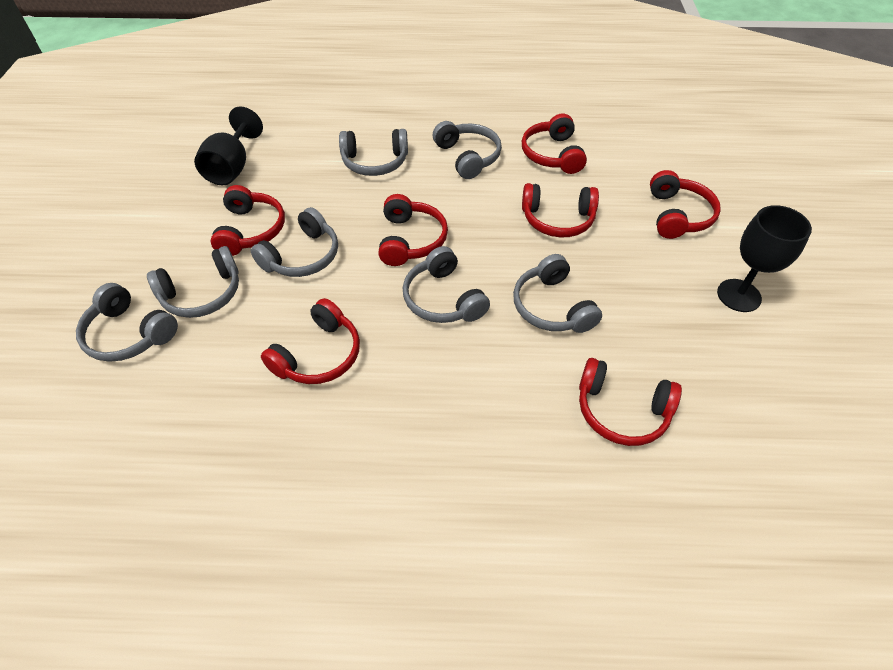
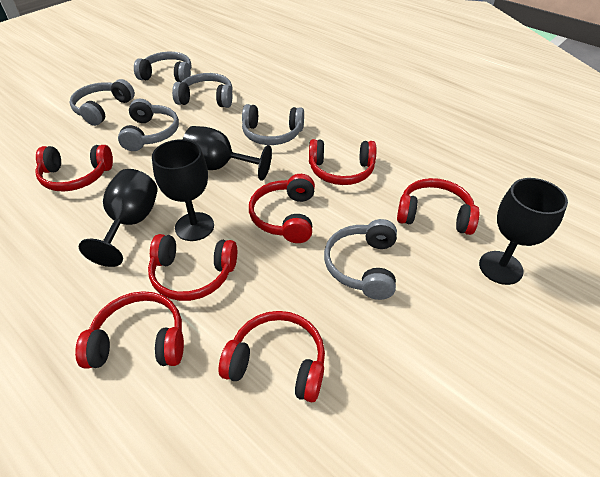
black goblet: [194,106,263,185] [717,205,812,312] = 2 -> [79,169,158,267] [152,139,214,241] [183,126,272,181] [479,178,568,285] = 4
grey headphones: [76,283,178,362] [147,246,239,318] [251,207,338,277] [339,129,408,176] [403,246,490,323] [433,121,502,179] [513,254,602,333] = 7 -> [70,79,135,126] [118,99,179,151] [134,52,191,82] [172,73,232,108] [242,104,304,145] [324,219,397,300] = 6

